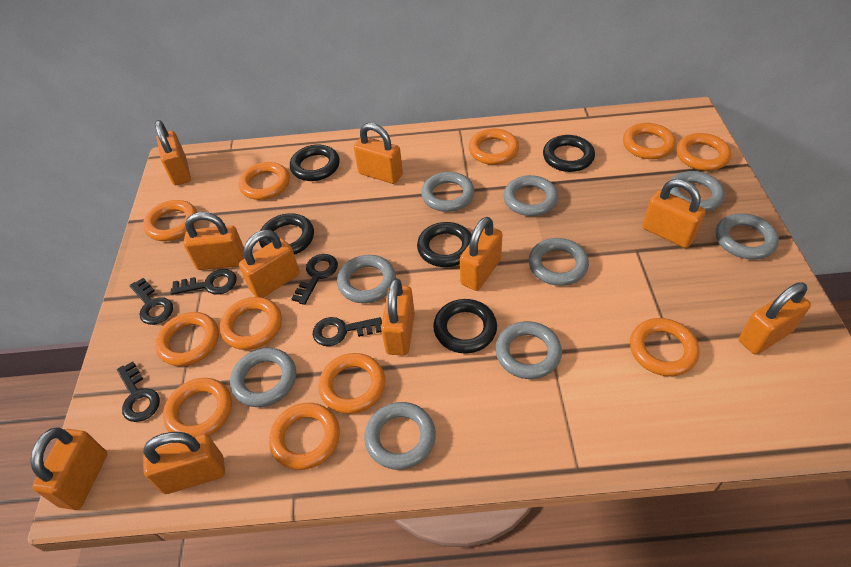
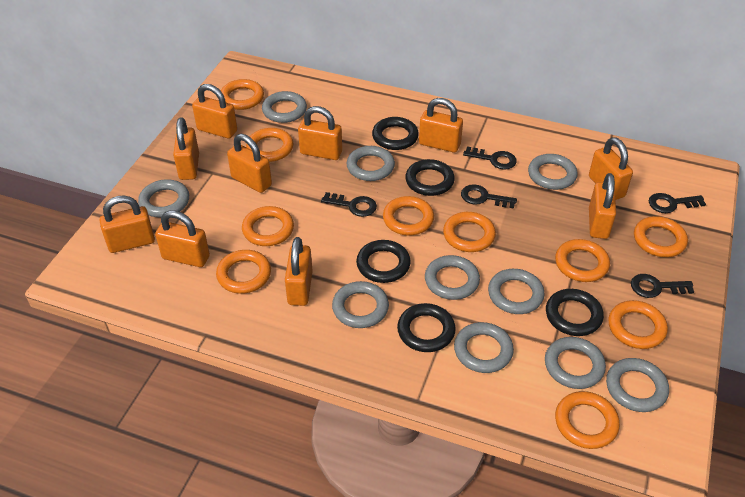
grey ring: [230,348,296,407] [337,255,396,303] [364,402,436,470] [421,172,475,212] [495,321,562,379] [504,175,558,216] [529,238,589,286] [670,171,725,212] [716,213,779,260] = 9 -> [138,179,189,217] [262,91,307,123] [332,281,389,328] [346,146,395,181] [425,255,480,300] [454,322,514,373] [488,269,545,314] [528,154,577,190] [545,337,606,389] [606,358,669,412] = 10
orange ring: [143,200,197,241] [155,312,219,366] [163,378,232,437] [220,297,282,350] [239,162,290,200] [269,403,340,470] [318,353,385,414] [469,129,519,165] [623,123,676,159] [630,318,700,376] [676,133,731,171] = 11 -> [216,250,271,294] [221,79,264,110] [242,206,294,246] [246,128,294,162] [383,196,434,235] [443,212,496,252] [555,239,610,282] [555,391,620,449] [608,300,668,349] [634,216,688,257] = 10

